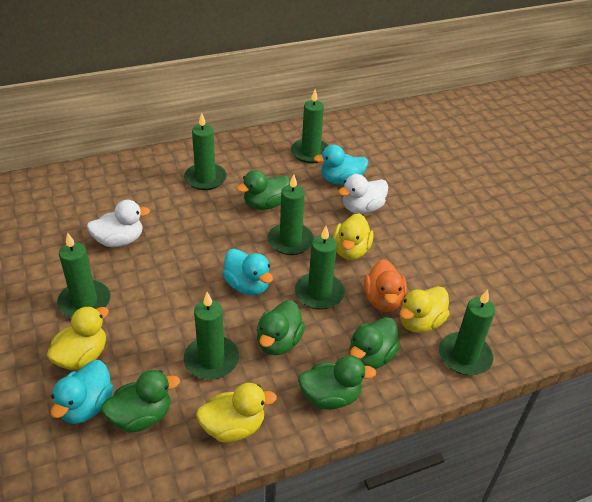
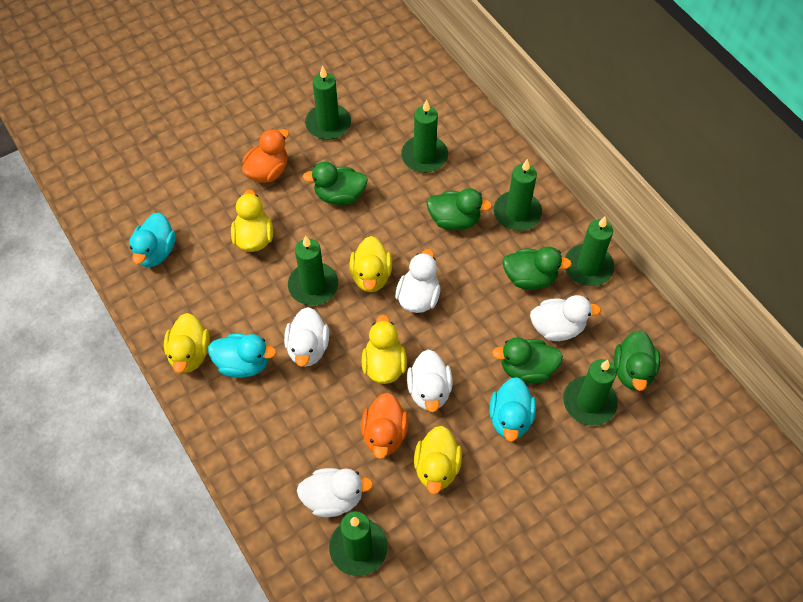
orange duck: [364,259,407,312] = 1 -> [242,129,289,183] [361,393,408,459] = 2
white duck: [87,200,150,247] [338,174,388,214] = 2 -> [284,307,329,367] [297,468,373,517] [395,249,440,313] [407,349,453,412] [530,295,601,341] = 5
yellow duck: [47,306,109,370] [196,383,277,442] [333,213,374,260] [400,286,449,333] = 4 -> [164,313,210,373] [231,189,273,252] [349,236,392,292] [361,315,407,384] [414,426,462,495] = 5

